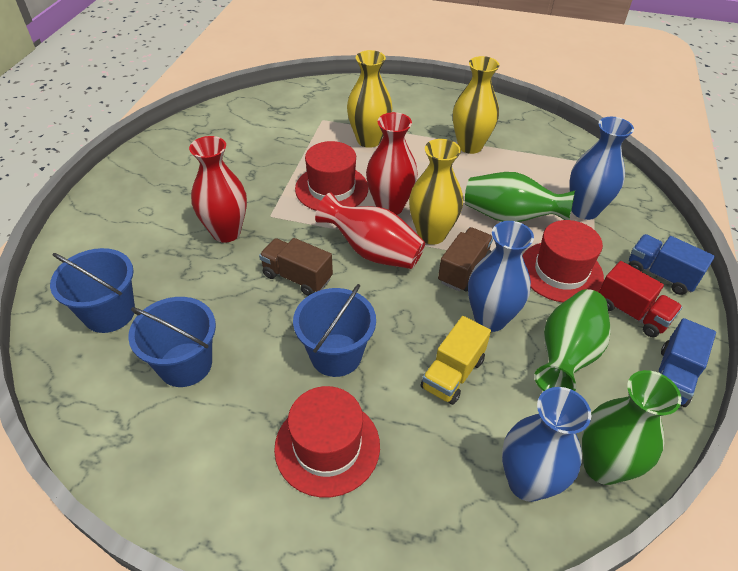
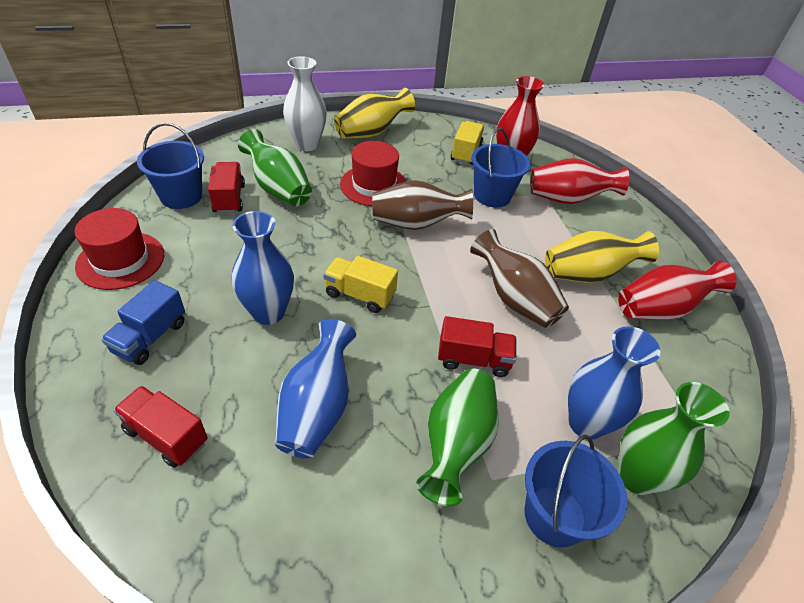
blue truck: [629,234,715,295] [659,318,716,407] = 2 -> [101,280,185,365] = 1
brown truck: [259,238,333,296] [438,227,493,291] = 2 -> none = 0
brown vase: none = 0 -> [372,180,473,230] [470,229,569,328] = 2
red hat: [274,386,380,498] [295,141,368,211] [522,220,604,302] = 3 -> [75,208,164,290] [340,141,407,206] = 2
red truck: [599,261,682,337] = 1 -> [113,386,208,468] [208,162,245,213] [438,316,517,377] = 3
white vase: none = 0 -> [283,56,327,151] = 1
yellow truck: [421,316,491,405] = 1 -> [323,256,398,313] [451,121,484,165] = 2
yellow vase: [347,50,393,148] [409,139,463,245] [453,56,499,154] = 3 -> [334,88,415,139] [545,231,659,283] = 2

